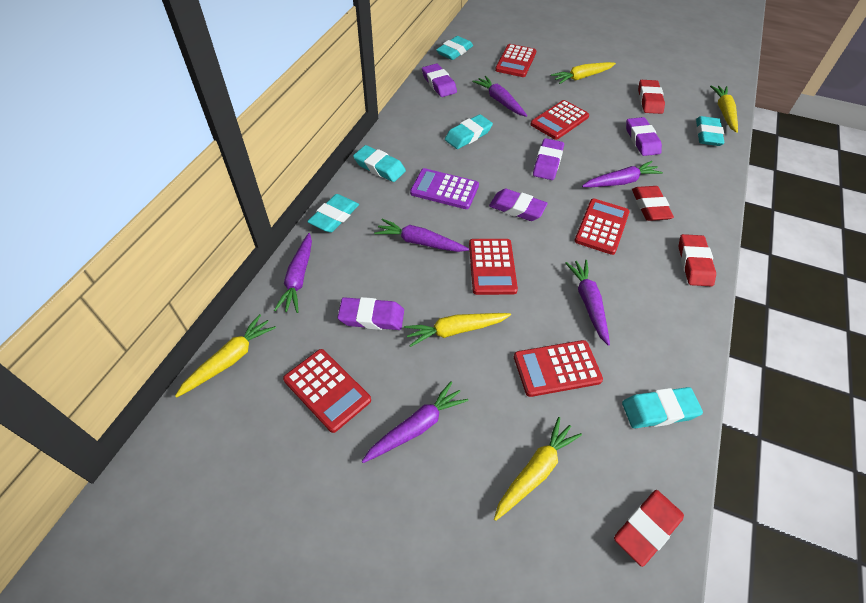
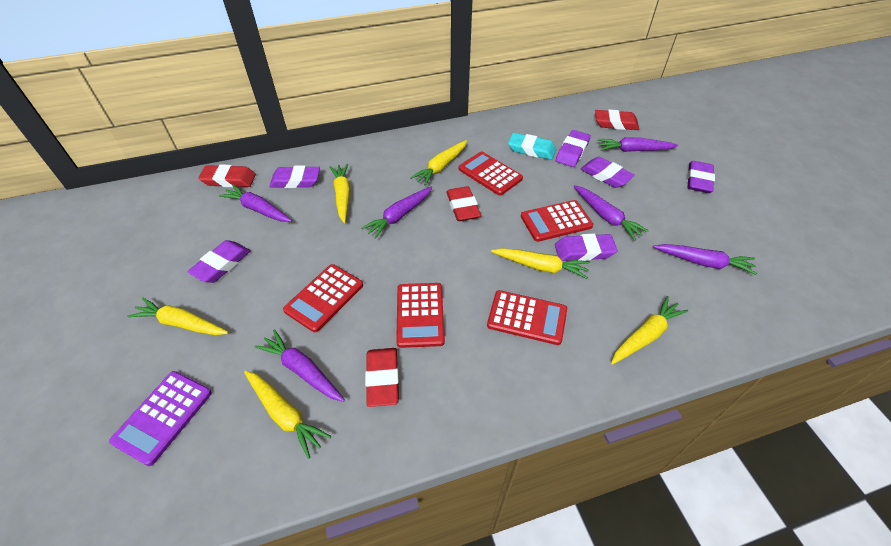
purple eraser: [338,297,404,330] [422,64,457,97] [489,189,548,221] [533,138,564,180] [626,117,662,156] = 5 -> [187,240,251,283] [269,165,320,188] [555,234,617,261] [556,130,591,167] [581,157,635,188] [687,161,715,193] = 6
red calculator: [283,349,371,433] [469,239,518,295] [495,44,536,77] [514,340,603,397] [530,100,589,140] [575,199,630,255] = 6 -> [283,264,363,332] [396,283,445,348] [459,152,523,196] [487,290,567,345] [521,200,593,242] = 5
turquoise eraser: [307,194,359,233] [353,145,406,182] [436,36,473,60] [445,114,493,149] [622,387,703,428] [696,116,725,146] = 6 -> [508,133,556,160] = 1
yellow carrot: [175,314,276,398] [404,313,511,347] [494,417,582,521] [551,62,616,84] [710,86,738,133] = 5 -> [127,298,229,335] [244,370,331,459] [329,164,351,223] [410,140,467,186] [491,248,590,279] [611,296,688,365] = 6

